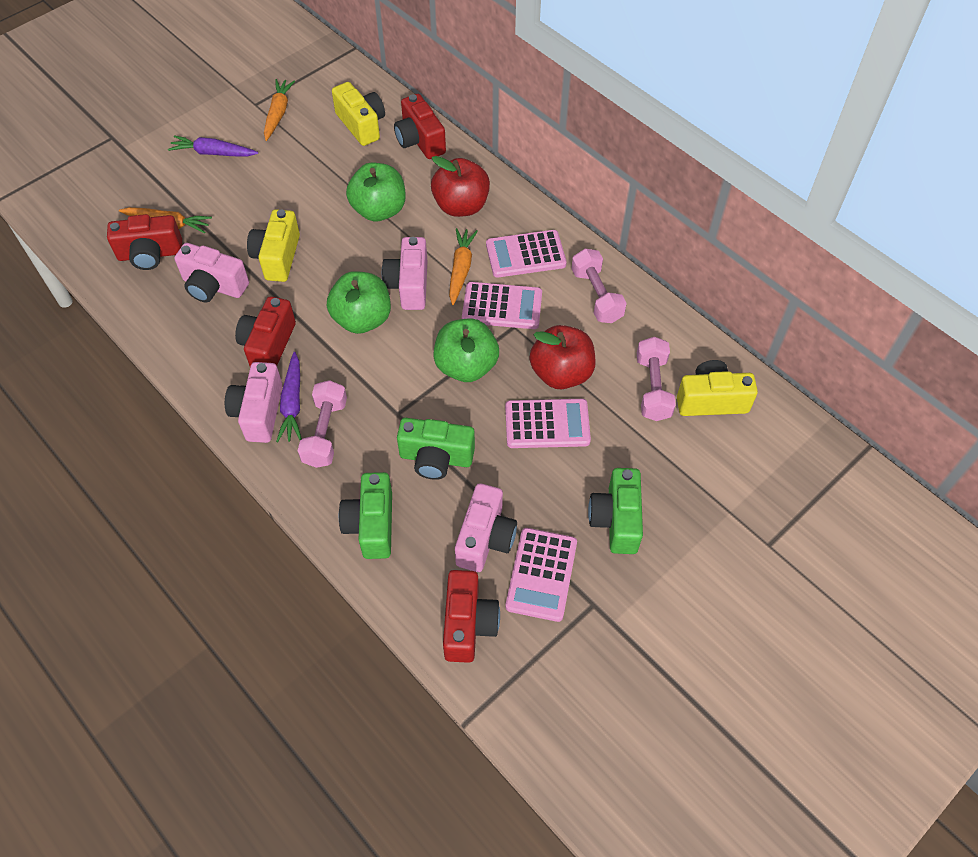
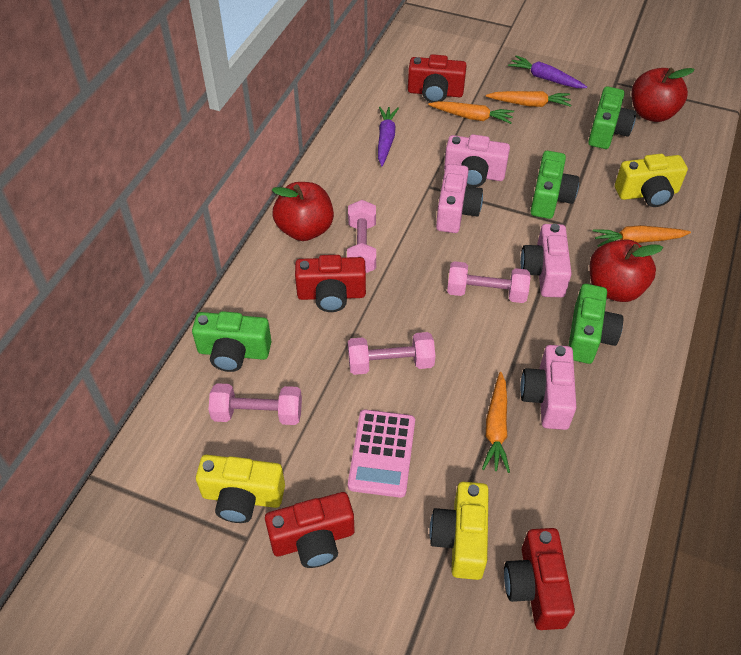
green apple: [327,271,391,334] [346,163,406,221] [433,319,499,382] = 3 -> none = 0
green camera: [339,472,392,559] [397,418,475,480] [588,468,643,554] = 3 -> [192,311,272,372] [530,151,579,219] [568,284,623,364] [588,86,636,149] = 4
orange carrot: [119,207,212,234] [264,79,295,141] [449,228,478,305] = 3 -> [428,101,514,124] [482,372,510,473] [486,91,571,107] [593,225,691,247] = 4
pink calculator: [462,282,542,329] [486,230,567,278] [505,399,591,448] [505,528,577,622] = 4 -> [348,410,415,498] = 1
pink dumbbell: [298,380,347,468] [571,248,627,323] [637,337,676,421] = 3 -> [208,383,302,425] [347,200,376,273] [348,332,436,375] [447,261,531,303] = 4
red apple: [431,156,490,217] [529,325,596,389] = 2 -> [272,182,334,241] [590,239,663,302] [632,68,695,122] = 3

